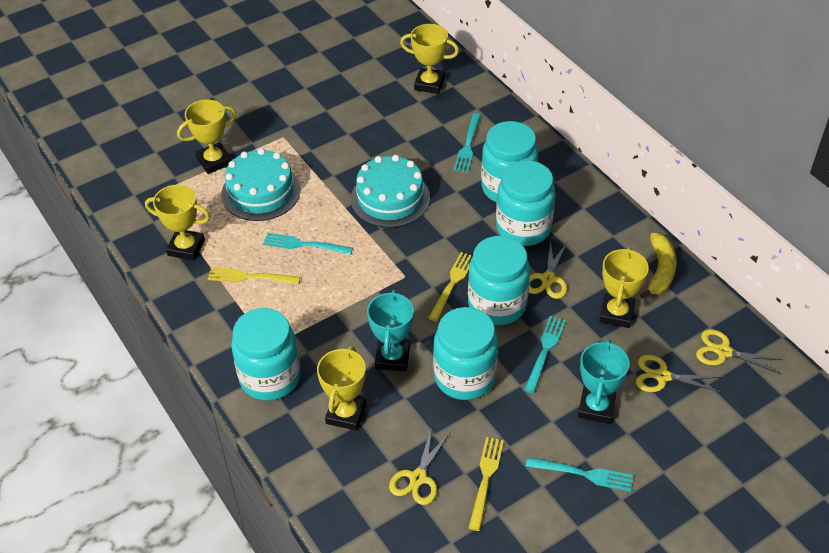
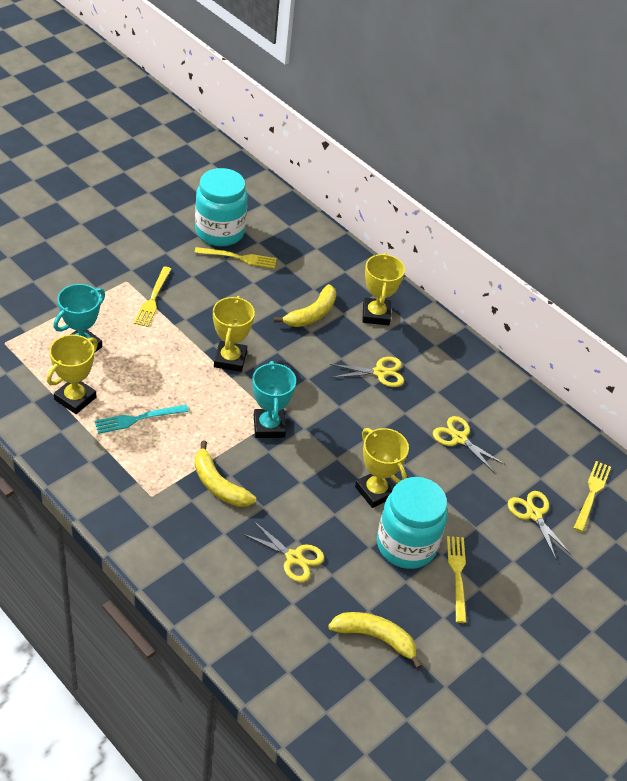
turquoise cake: [221,148,300,221] [351,155,430,228] = 2 -> none = 0
turquoise fork: [263,233,353,255] [454,113,481,173] [524,316,566,393] [526,457,633,492] = 4 -> [94,405,189,434] = 1
turquoise jar: [231,308,301,401] [433,307,498,400] [468,236,530,325] [481,121,538,203] [496,160,556,246] = 5 -> [195,168,248,246] [377,477,448,569] = 2
yellow banana: [640,233,677,299] = 1 -> [195,441,256,507] [274,284,336,327] [328,612,422,669] = 3
yellow fork: [208,267,300,284] [428,252,472,322] [468,437,504,531] = 3 -> [134,267,171,327] [194,247,277,269] [447,536,467,623] [574,461,611,532] = 4
yellow trophy: [145,184,210,261] [177,100,237,174] [317,346,366,431] [400,24,459,94] [599,247,649,328] = 5 -> [47,334,98,414] [213,296,255,372] [355,428,409,508] [362,253,405,325] = 4

